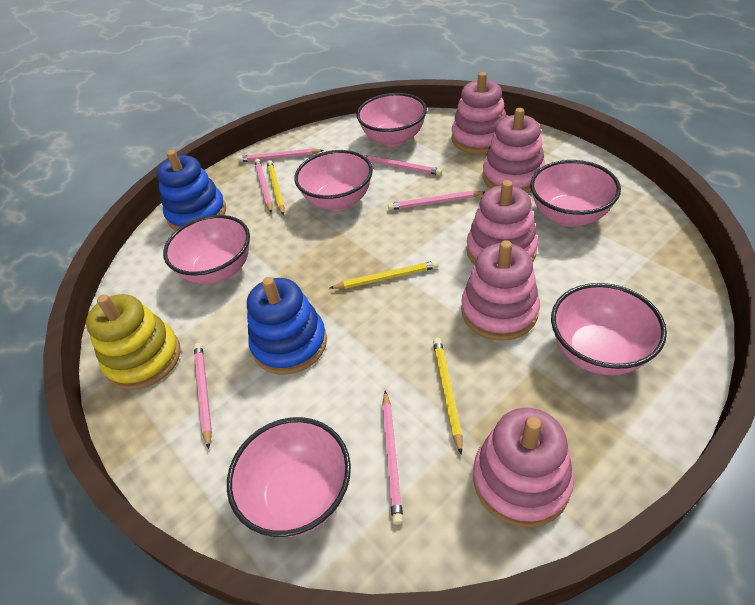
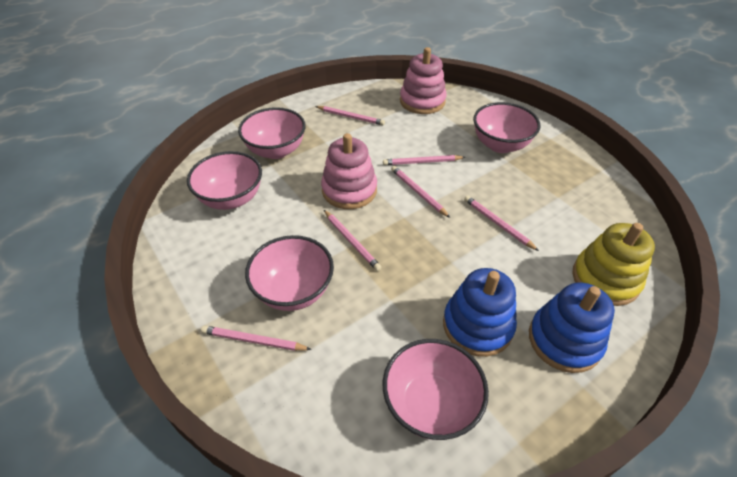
pink bowl: [163,215,250,284] [227,417,351,537] [294,150,373,211] [356,93,427,147] [530,160,621,227] [551,283,667,375] = 6 -> [187,151,262,210] [238,107,306,159] [245,235,334,311] [383,339,489,440] [473,102,540,153] = 5
pink stacking toy: [452,72,507,154] [461,240,540,341] [466,180,538,265] [473,408,574,528] [483,108,545,193] = 5 -> [321,133,377,209] [400,47,446,114] = 2
yellow pencil: [267,160,285,215] [330,260,438,289] [433,338,462,455] = 3 -> none = 0

